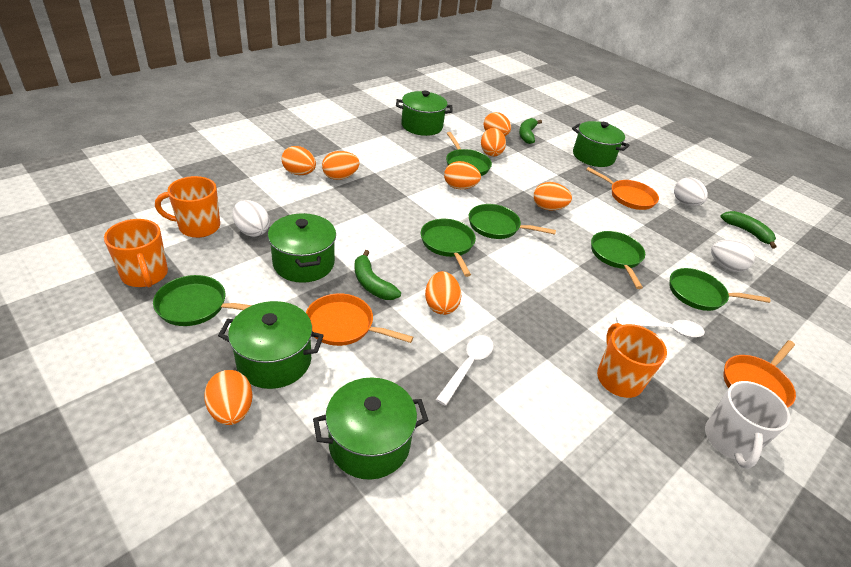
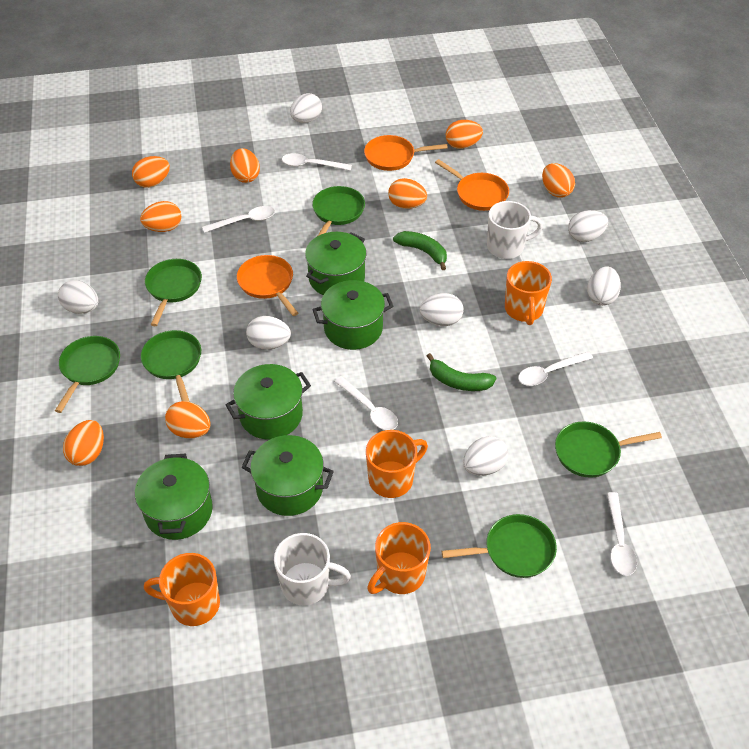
green banana: [355,250,401,300] [519,118,542,144] [721,211,776,249] = 3 -> [393,231,447,270] [427,353,496,391] = 2
orange mug: [104,219,168,287] [155,176,220,238] [597,323,667,398] = 3 -> [144,553,220,626] [366,430,428,498] [367,522,431,594] [505,261,552,325] = 4
white egg: [233,200,270,237] [674,177,708,206] [711,239,755,272] = 3 -> [58,280,99,314] [246,316,291,350] [290,93,322,123] [420,293,464,326] [463,436,508,476] [568,210,608,242] [587,266,621,306] = 7
white mug: [705,381,791,469] = 1 -> [274,533,351,605] [487,201,543,259] = 2
white spoon: [436,335,494,406] [616,317,705,338] = 2 -> [202,206,275,233] [282,153,352,171] [334,376,398,430] [518,351,593,386] [607,492,637,576] = 5

